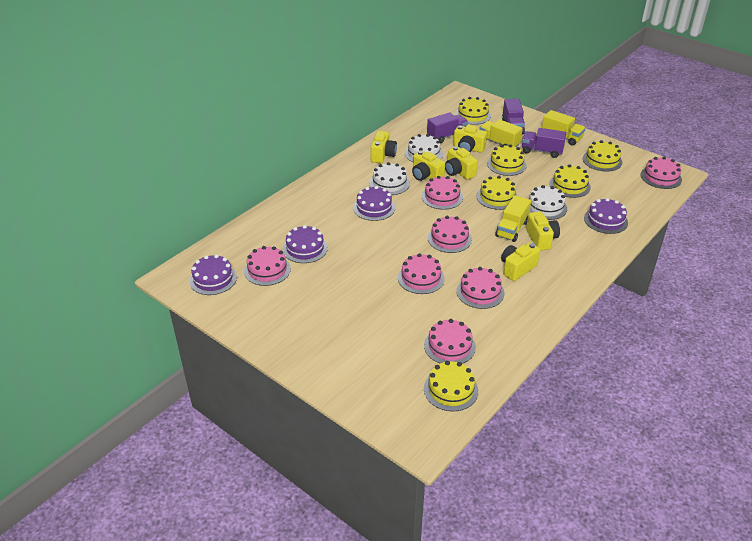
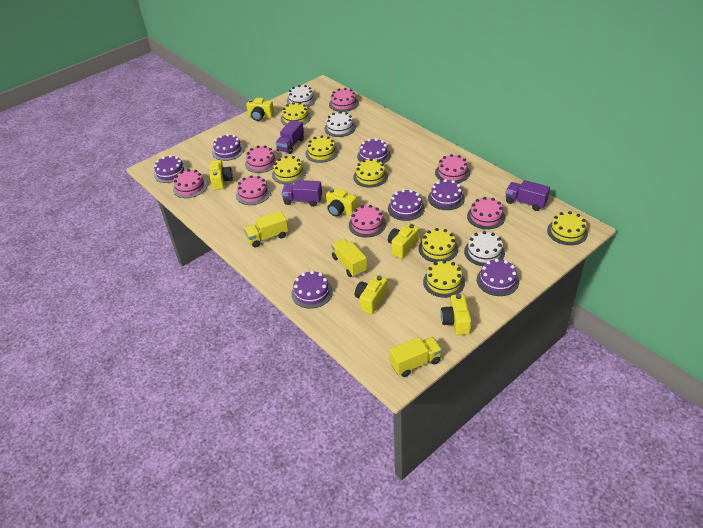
purple cake: [189,254,237,295] [283,225,328,263] [353,186,395,221] [584,198,628,234] = 4 -> [154,155,187,183] [212,134,244,161] [291,271,333,309] [357,138,391,164] [388,189,425,221] [428,179,465,210] [477,259,519,296] = 7
yellow cake: [424,361,478,411] [455,97,491,125] [477,176,517,210] [487,144,526,176] [549,164,591,198] [583,140,622,172] = 6 -> [272,156,306,184] [281,102,311,125] [306,135,338,163] [353,158,388,188] [419,228,458,262] [423,260,465,298] [547,211,588,245] = 7

